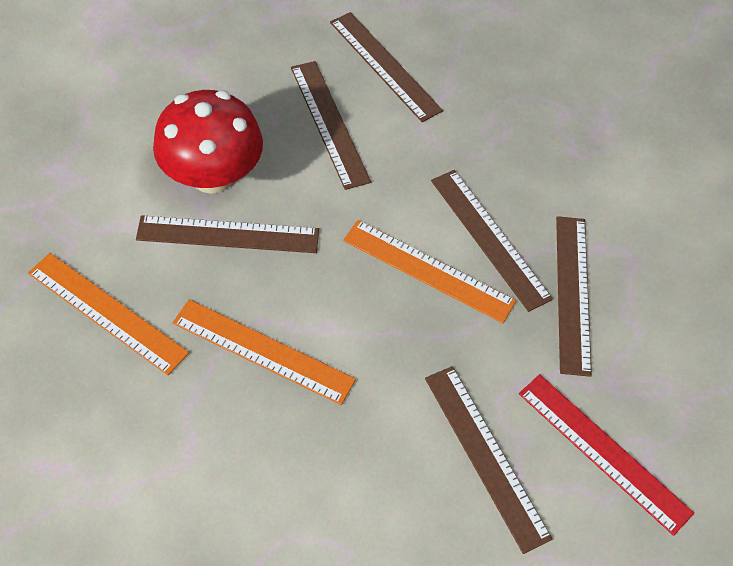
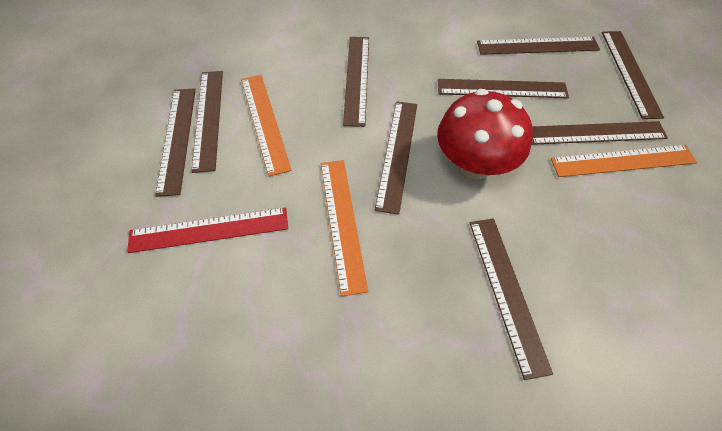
brown ruler: [136,215,319,253] [291,61,371,190] [330,12,443,122] [425,366,553,554] [431,170,553,312] [556,216,592,377] = 6 -> [155,89,196,197] [191,71,223,173] [343,37,369,127] [375,101,417,215] [438,79,569,98] [470,218,553,380] [477,37,600,55] [531,121,668,145] [602,31,664,119] = 9

